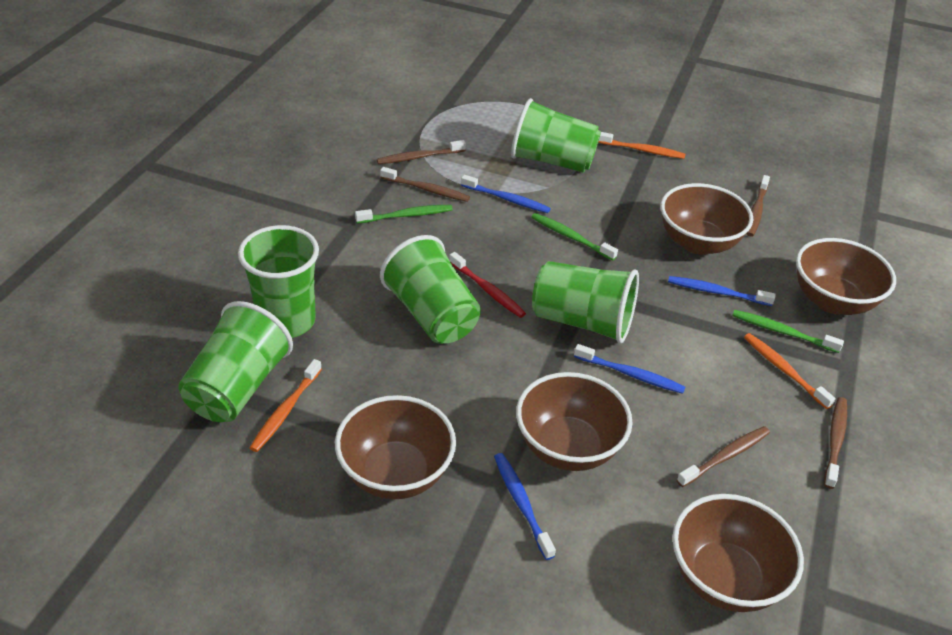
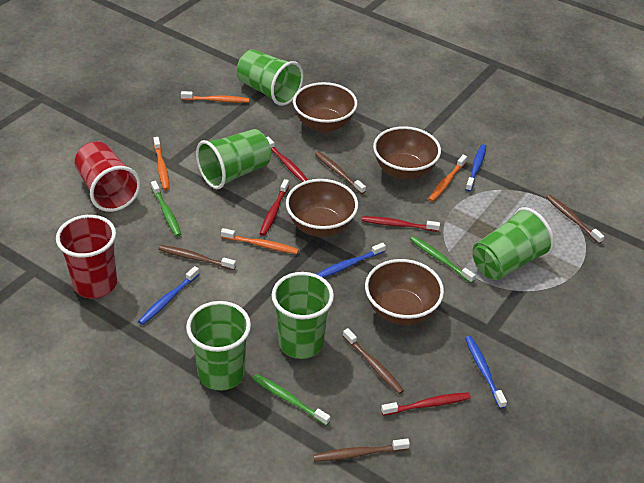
brown bowl: [335,395,456,499] [516,372,633,471] [660,183,753,255] [672,494,804,612] [796,238,896,315] = 5 -> [286,179,358,237] [293,82,357,133] [365,259,444,325] [373,126,441,180] = 4
orange toothbrush: [250,359,322,452] [598,132,685,159] [744,333,835,409] = 3 -> [153,137,169,190] [181,91,250,103] [221,228,299,254] [428,155,467,202] = 4
red cup: none = 0 -> [56,215,117,298] [74,141,141,212] = 2
red toothbrush: [449,252,526,318] = 1 -> [260,179,289,236] [266,137,308,182] [362,216,440,232] [381,392,471,416] = 4

